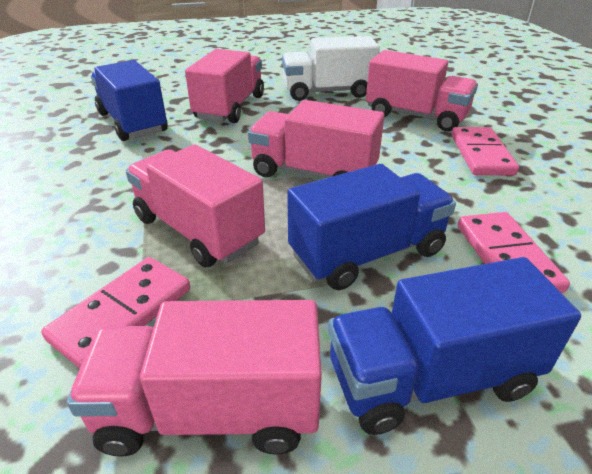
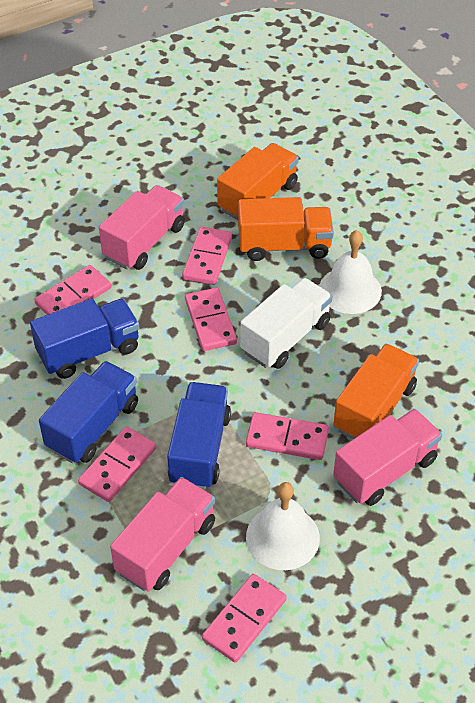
orange truck: none = 0 -> [217,143,299,220] [238,197,334,261] [333,344,419,439] = 3
pink domino: [41,257,190,369] [451,127,519,175] [458,212,570,293] = 3 -> [34,265,111,315] [78,427,156,502] [182,227,232,285] [185,288,237,351] [202,574,286,663] [246,412,329,460] = 6
pink truck: [67,300,322,457] [126,145,265,267] [185,49,264,123] [248,100,384,178] [366,50,478,132] = 5 -> [99,185,185,270] [110,477,215,591] [333,409,442,506] = 3
white bell: none = 0 -> [246,482,320,570] [319,230,382,314] = 2

